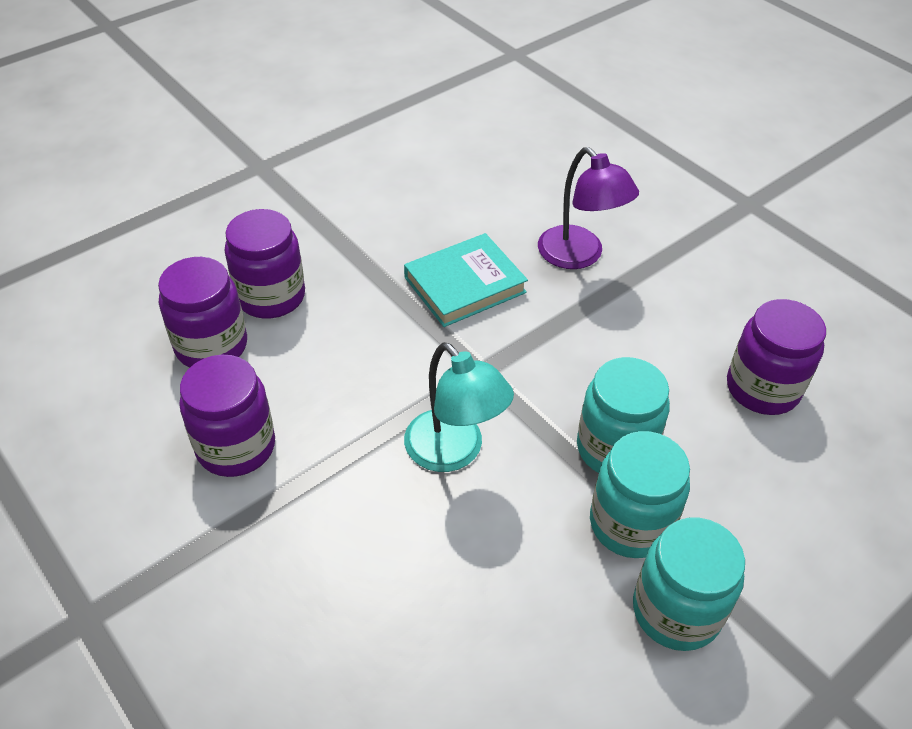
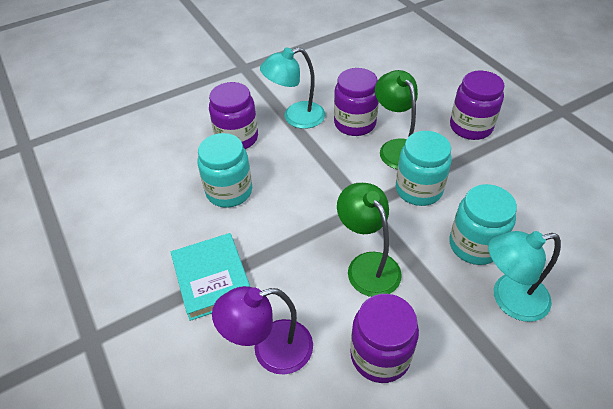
green lamp: none = 0 -> [337,183,402,297] [375,70,418,169] = 2
turquoise lamp: [404,342,514,472] = 1 -> [260,47,325,129] [488,231,561,322] = 2

